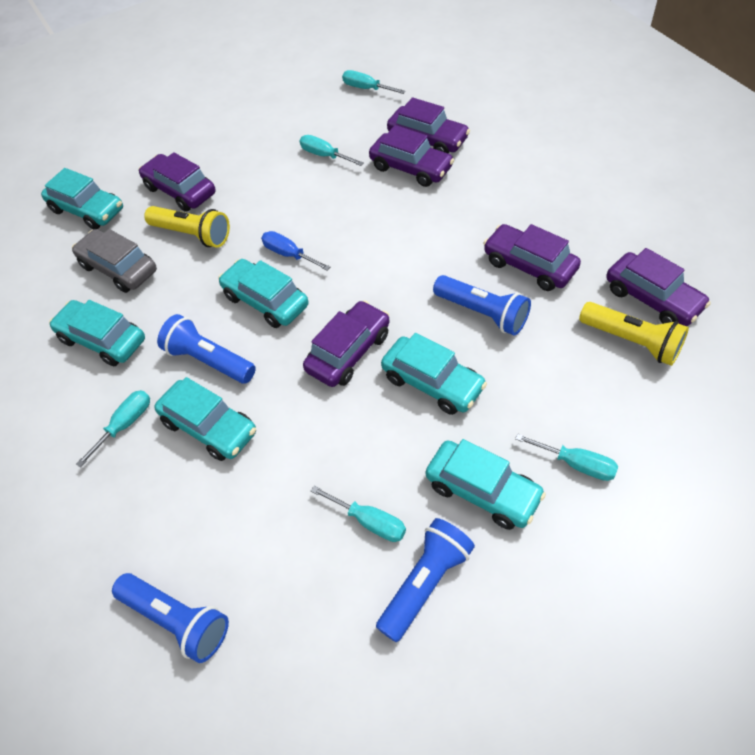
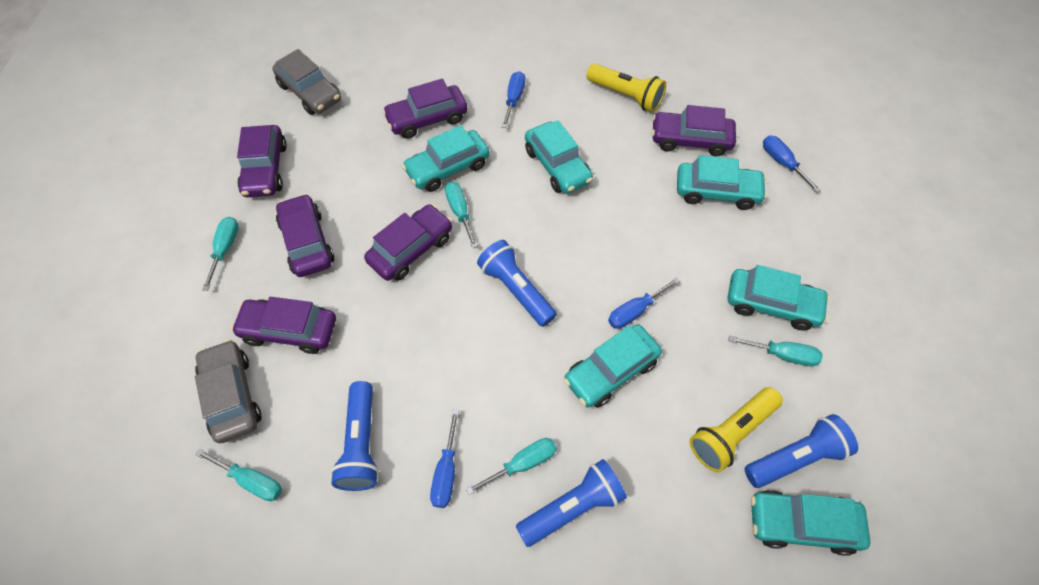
blue screwdriver: [261,231,330,271] = 1 -> [430,409,459,508] [502,71,525,128] [608,277,680,329] [763,135,821,192] = 4
grey car: [72,229,157,293] = 1 -> [195,339,261,443] [272,49,341,115] = 2

